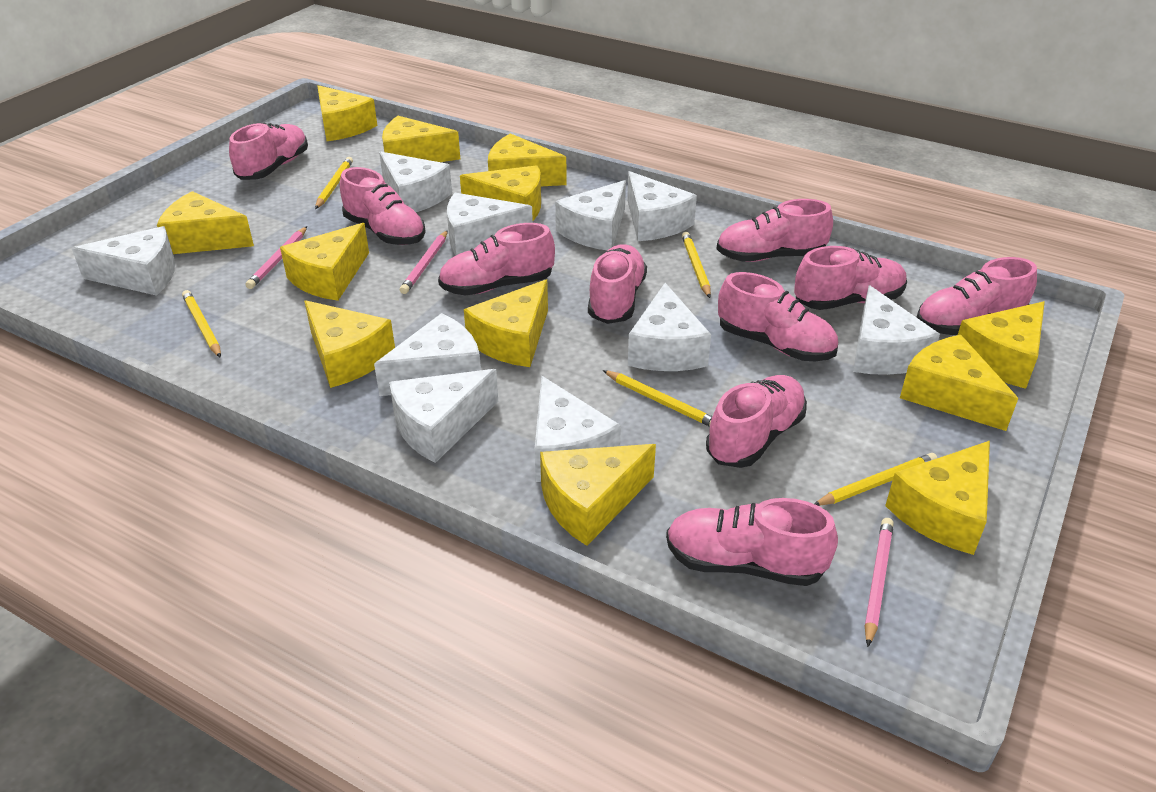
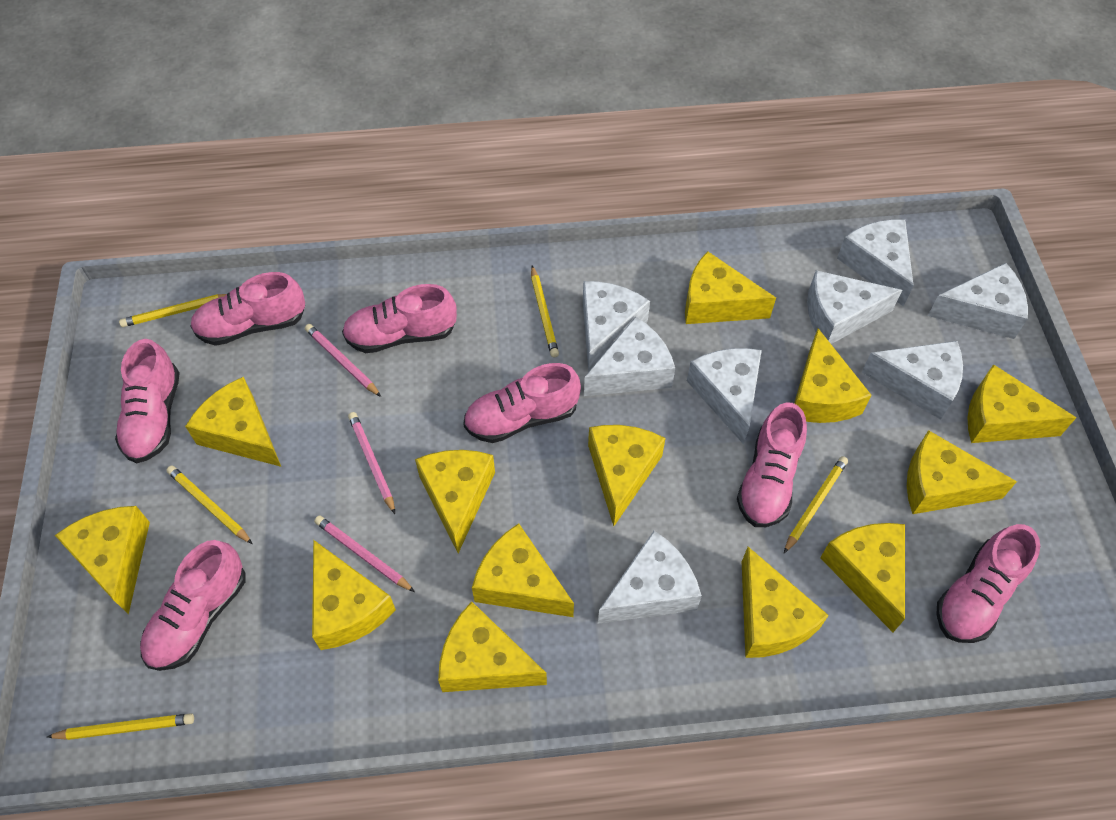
pink shoe: [229,122,308,180] [340,167,426,245] [438,223,555,296] [588,244,647,324] [666,498,838,586] [706,375,807,468] [717,199,833,262] [718,272,838,361] [794,246,907,310] [916,257,1037,335] = 10 -> [115,339,180,463] [140,540,246,671] [190,272,305,346] [342,284,457,353] [463,363,581,443] [737,402,807,527] [936,524,1040,643] = 7
white cheese: [72,226,175,296] [374,313,481,396] [379,151,452,212] [389,369,498,463] [447,193,533,256] [535,376,621,482] [555,180,626,250] [627,171,697,241] [628,283,711,371] [853,285,940,375] = 10 -> [583,281,650,372] [584,316,675,396] [598,531,702,624] [687,348,762,445] [807,270,902,344] [837,220,914,307] [862,341,963,420] [928,263,1028,339] = 8
yellow cheese: [157,191,254,254] [280,223,369,301] [304,300,395,388] [317,85,377,141] [382,116,460,162] [460,165,541,221] [464,280,548,367] [488,134,567,186] [540,444,656,546] [885,441,990,555] [900,335,1018,431] [958,301,1045,389] = 12 -> [55,506,150,614] [185,377,281,467] [312,540,396,650] [415,450,495,553] [438,601,547,692] [472,523,574,617] [588,425,666,526] [685,251,776,324] [742,547,829,658] [794,328,872,423] [820,523,905,632] [907,430,1017,514] [968,364,1076,443] = 13

